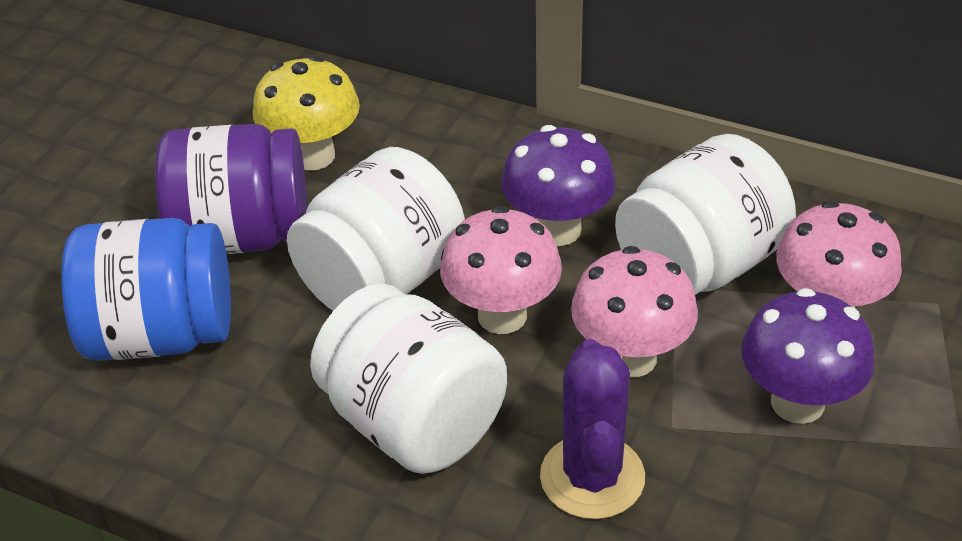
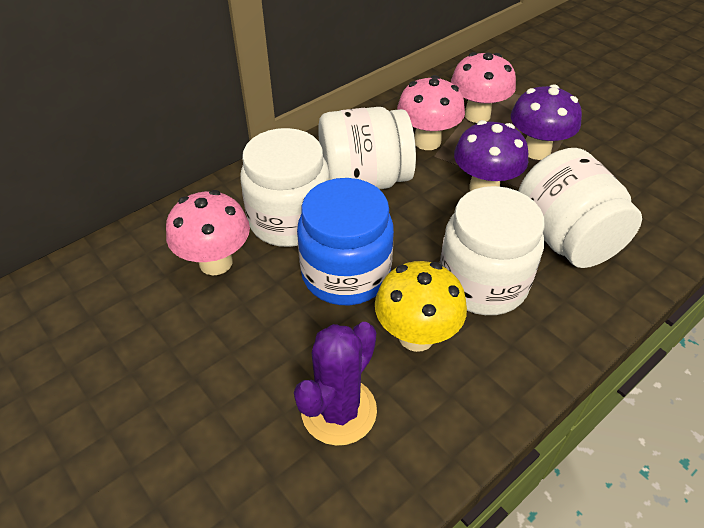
purple jar: [155,124,307,254] = 1 -> none = 0
white jar: [287,147,465,311] [310,283,507,474] [615,134,796,295] = 3 -> [240,128,330,247] [318,107,416,189] [440,186,545,315] [518,148,642,268] = 4

